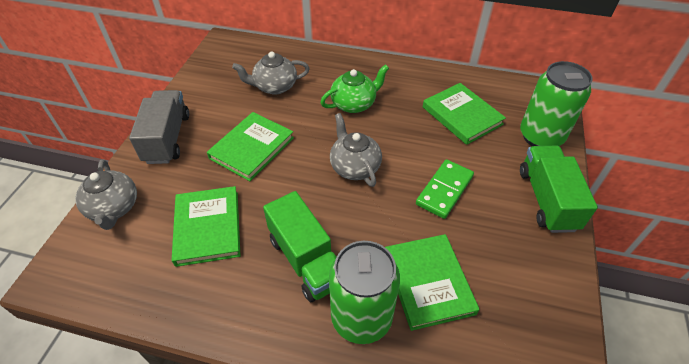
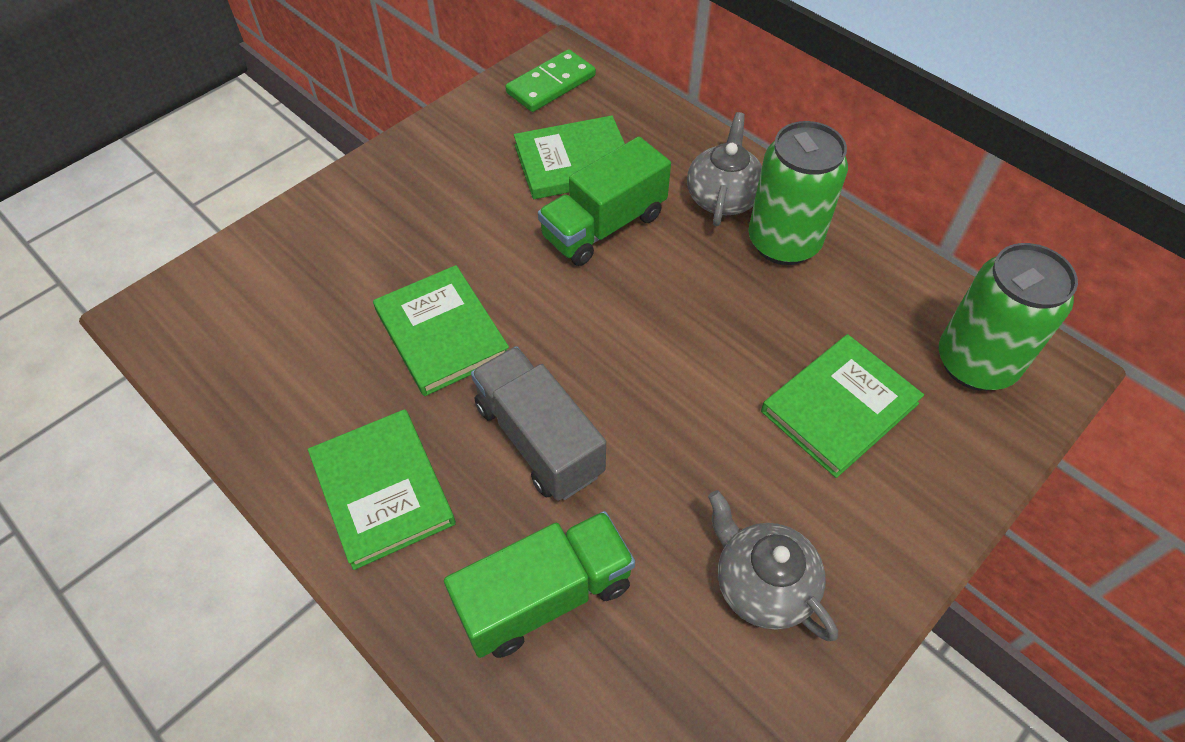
green teapot: [320,64,389,113] = 1 -> none = 0
grey teapot: [75,159,137,230] [232,52,310,95] [330,113,382,187] = 3 -> [687,112,762,226] [708,490,838,641] = 2

